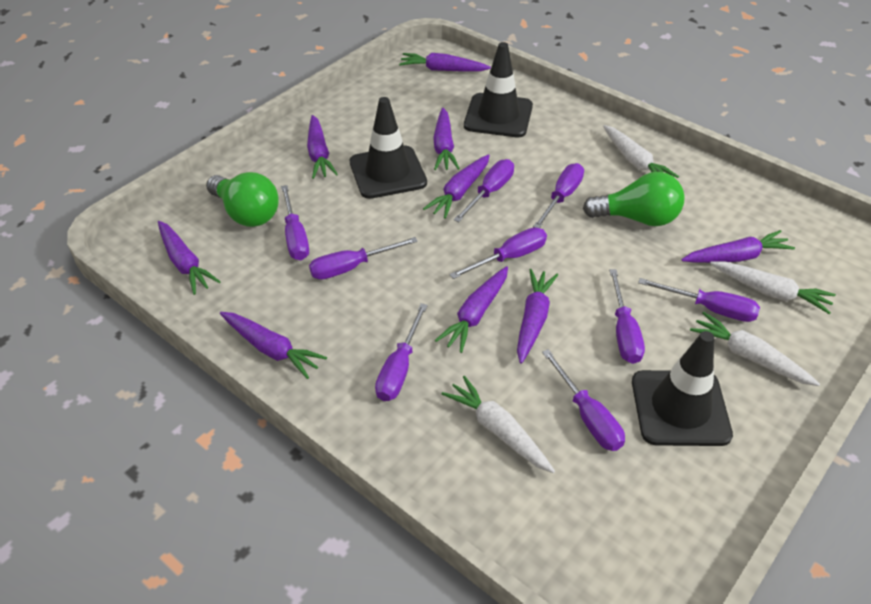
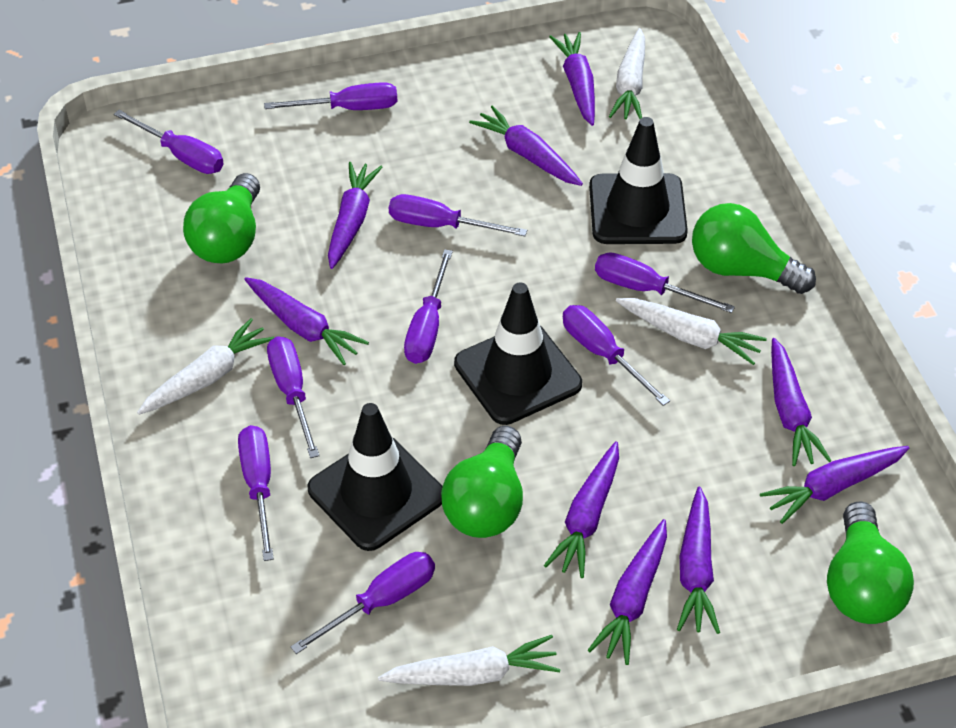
green light bulb: [206,172,279,227] [583,172,685,226] = 2 -> [183,173,260,263] [441,426,523,538] [692,203,816,294] [827,501,914,624] = 4

